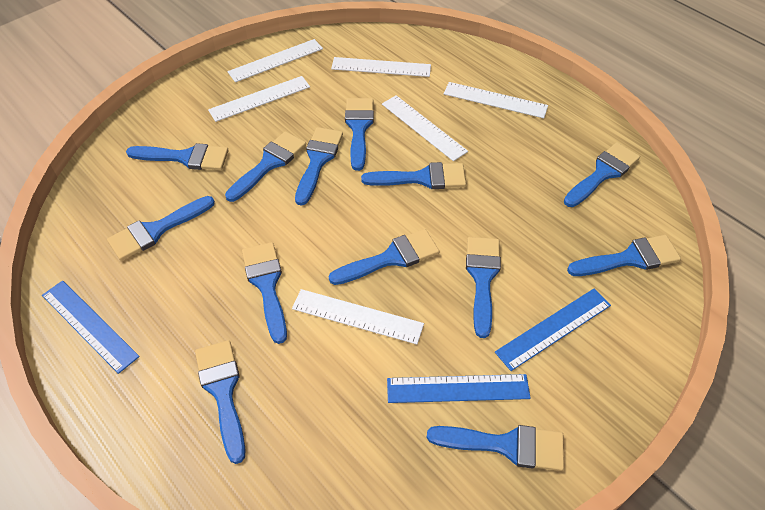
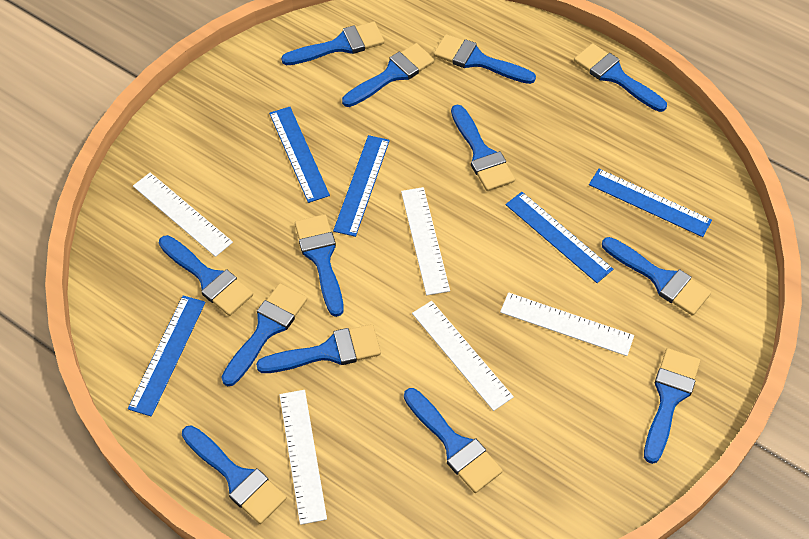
blue ruler: [42,280,140,374] [387,374,530,403] [495,289,611,371] = 3 -> [128,295,205,416] [269,107,330,203] [333,135,390,237] [506,192,613,283] [589,169,712,237] = 5
white ruler: [208,76,310,122] [227,39,323,82] [292,289,424,344] [331,57,431,77] [382,95,468,161] [444,82,548,118] = 6 -> [133,172,233,257] [279,390,327,525] [401,187,450,295] [412,301,514,411] [500,292,634,356] = 5

